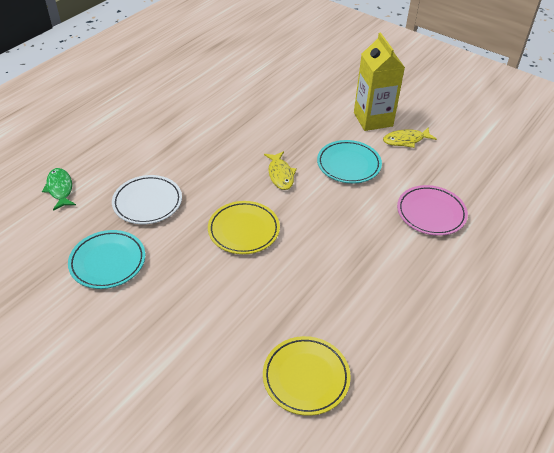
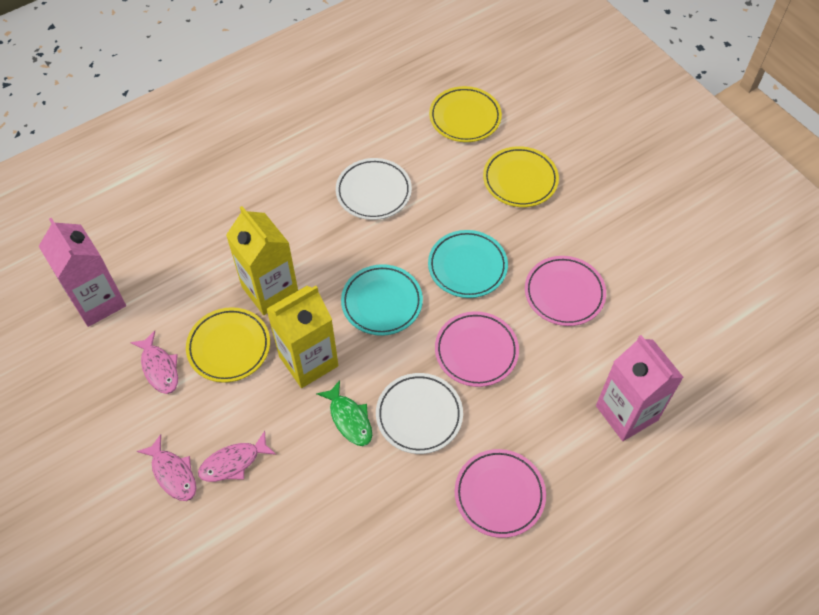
pink carton: none = 0 -> [39,218,126,327] [596,335,684,441] = 2
pink fish: none = 0 -> [130,331,178,394] [137,434,196,501] [198,431,276,482] = 3
pink plate: [397,185,468,236] = 1 -> [435,311,519,387] [455,449,546,538] [525,256,606,326] = 3
white plate: [112,175,182,224] = 1 -> [336,158,412,220] [376,373,463,454] = 2
yellow carton: [354,32,405,131] = 1 -> [226,206,298,315] [266,286,339,388] = 2
yellow fish: [264,151,297,190] [383,127,437,148] = 2 -> none = 0
yellow plate: [208,201,280,254] [263,336,351,416] = 2 -> [186,307,270,383] [429,86,502,142] [483,146,559,207] = 3

